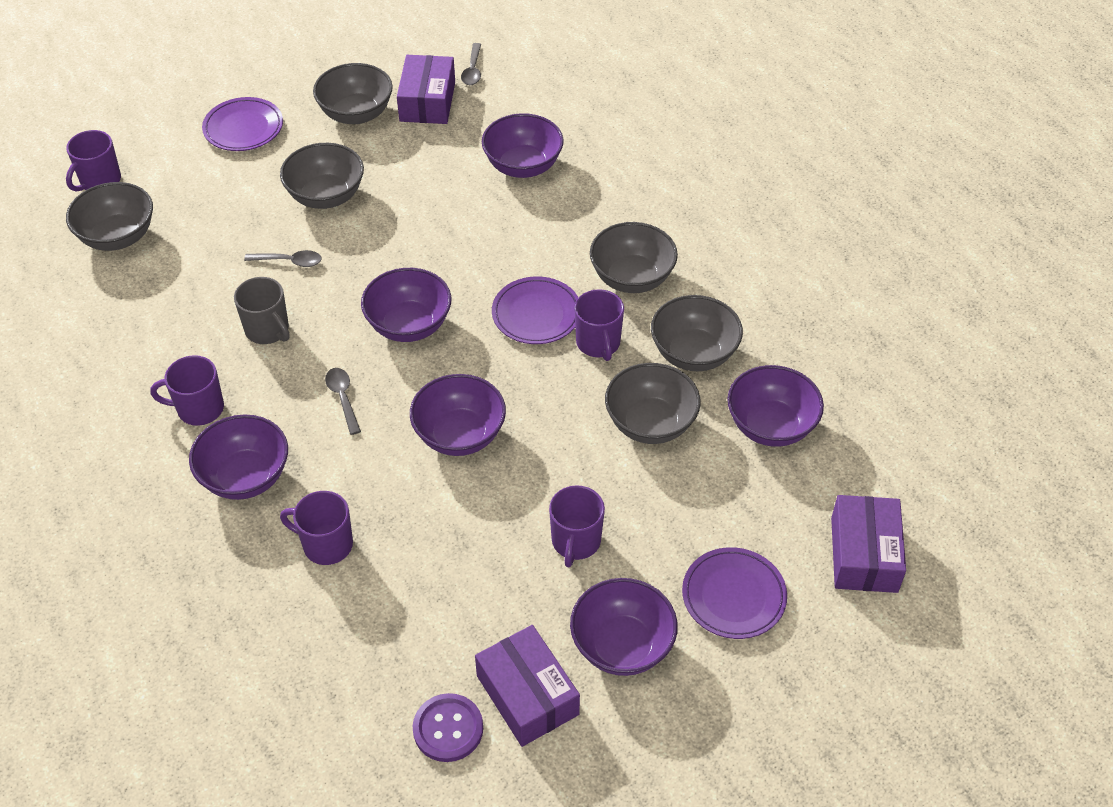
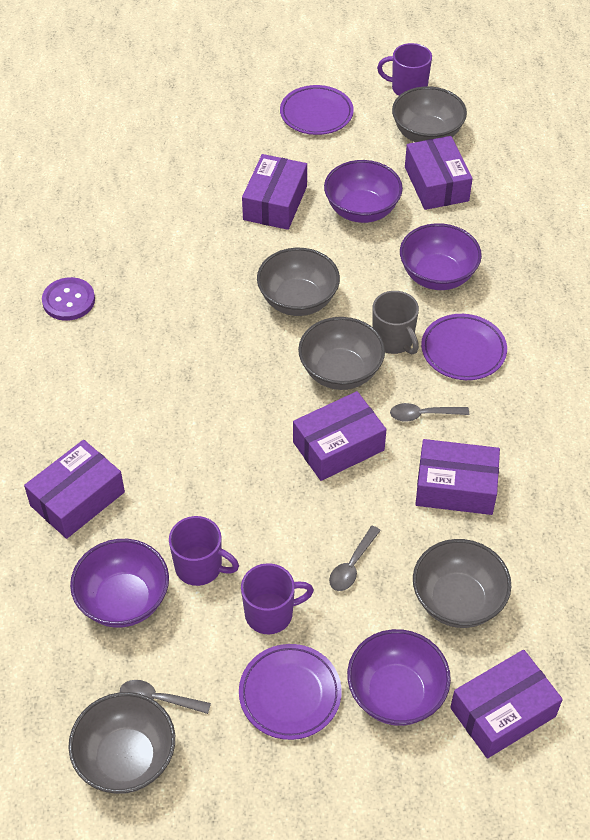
grey bowl: [66,182,153,251] [280,143,364,209] [313,63,393,124] [590,222,678,293] [605,363,701,444] [651,295,743,371] = 6 -> [68,692,175,794] [257,248,340,316] [298,317,385,390] [392,86,467,142] [413,539,511,628] = 5
purple bowl: [189,414,288,500] [361,268,451,342] [410,374,506,456] [482,113,564,178] [570,578,678,676] [727,365,824,447] = 6 -> [70,539,169,628] [324,160,403,223] [347,629,451,726] [400,223,482,290] = 4
purple box: [397,55,455,124] [475,625,580,747] [831,495,906,593] = 3 -> [24,440,125,539] [242,154,307,230] [293,391,387,481] [405,136,473,210] [415,439,500,515] [450,650,563,759] = 6
purple mug: [66,130,121,192] [150,355,224,426] [280,491,353,565] [549,485,605,567] [575,289,624,361] = 5 -> [169,516,239,586] [241,563,314,634] [377,43,432,96] = 3

